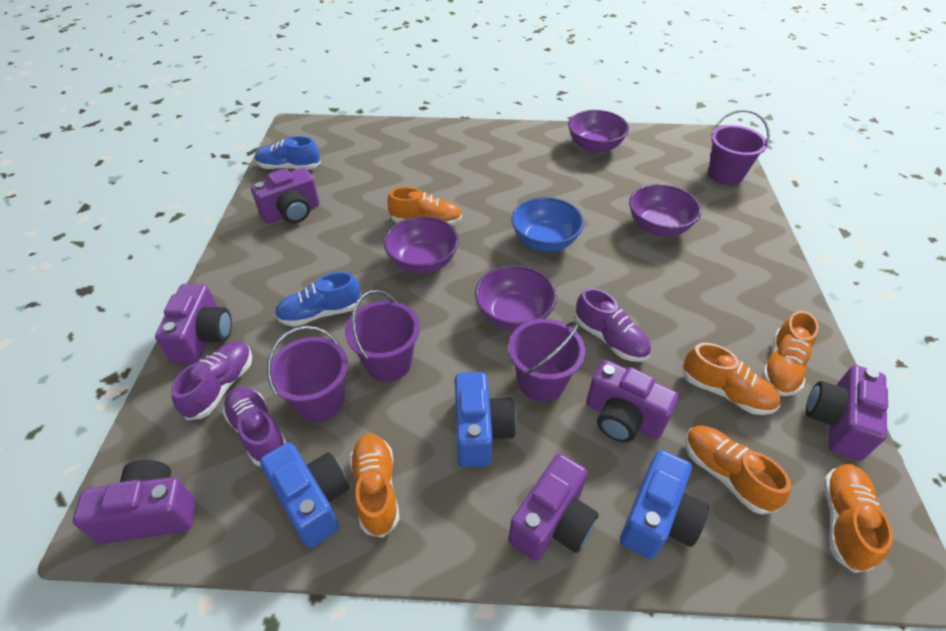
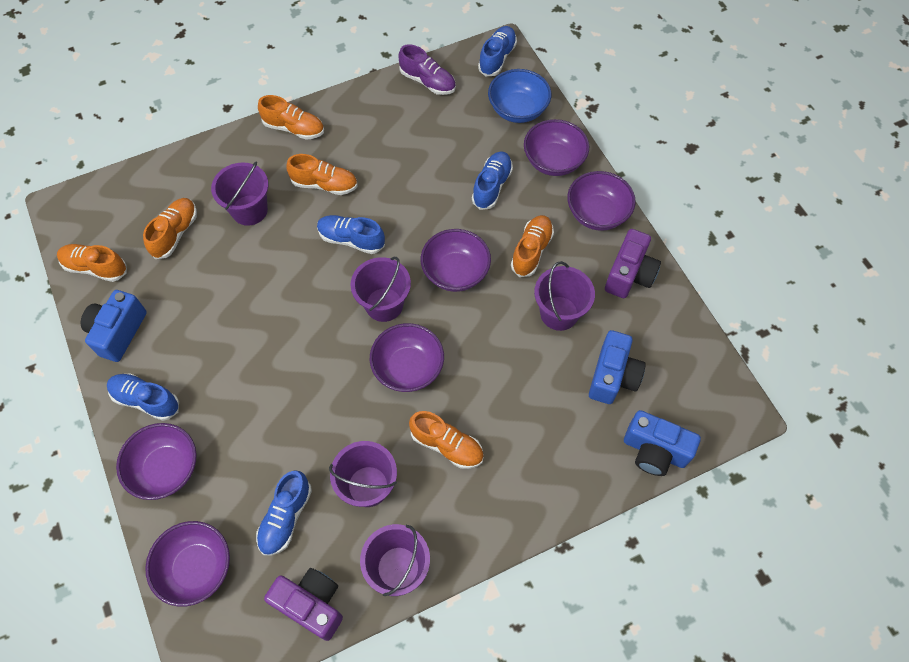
blue shoe: [255,136,321,170] [275,272,361,327] = 2 -> [107,373,179,421] [256,471,312,556] [317,215,385,254] [472,151,513,210] [478,26,517,77] = 5
purple bowl: [384,216,459,274] [475,265,557,331] [568,110,629,153] [629,184,702,236] = 4 -> [116,423,197,500] [145,521,230,607] [370,323,444,392] [421,229,491,292] [524,119,589,176] [567,171,636,231] = 6
purple bucket: [267,326,348,422] [345,290,420,382] [508,319,585,402] [708,110,770,185] = 4 -> [211,162,268,226] [329,441,397,507] [350,257,411,322] [360,524,430,596] [534,261,595,331] = 5
purple camera: [73,460,196,544] [155,284,232,364] [251,168,319,224] [508,453,599,561] [586,360,679,443] [806,365,888,461] = 6 -> [264,568,343,641] [605,229,661,298] = 2
purple shoe: [171,341,252,420] [222,387,287,467] [575,288,651,362] = 3 -> [398,44,456,95] = 1

